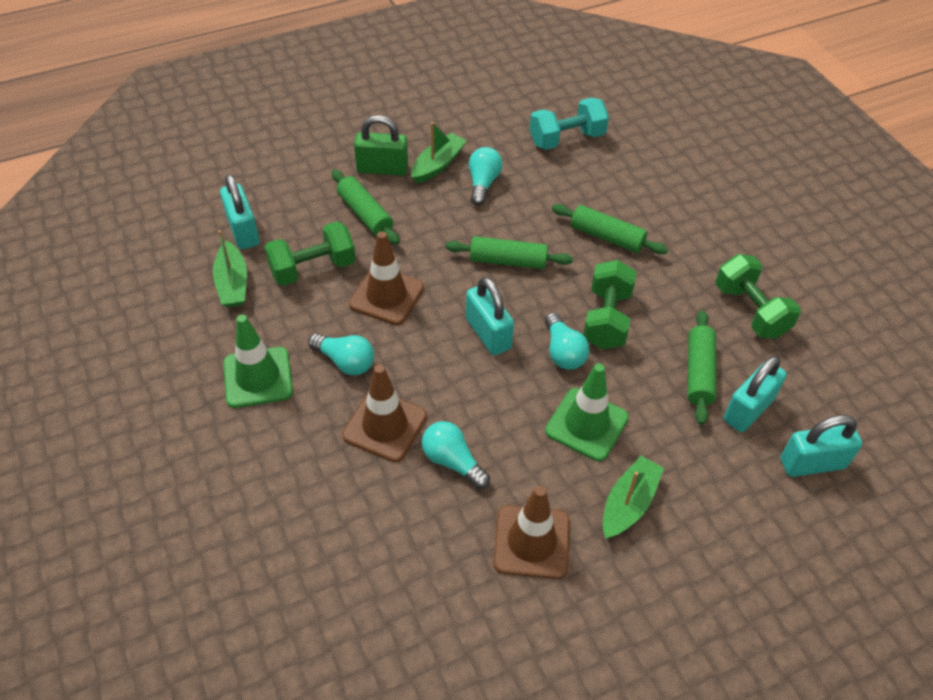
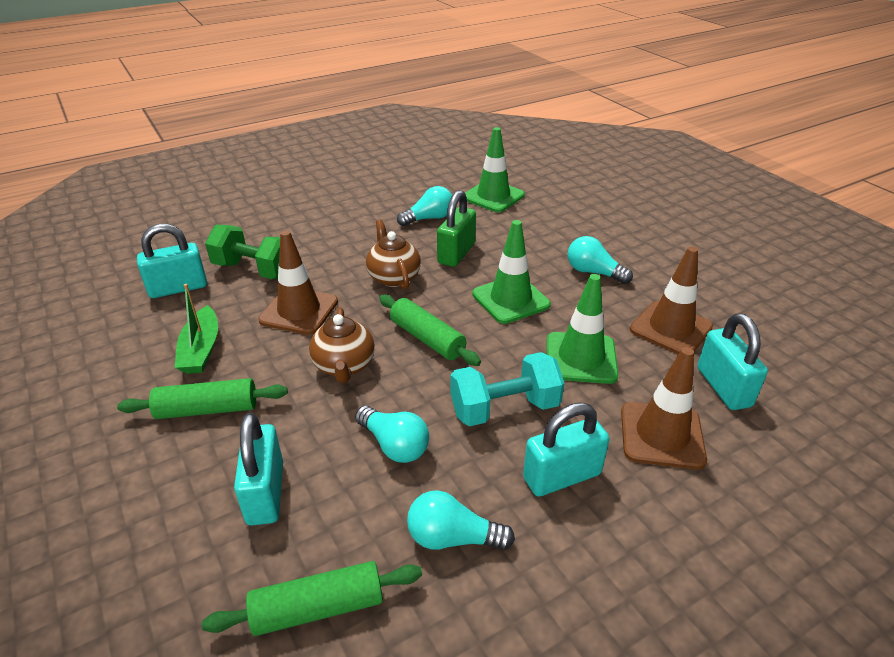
brown teapot: none = 0 -> [309,307,375,383] [366,219,421,290] = 2
green boat: [213,230,247,307] [411,122,467,183] [603,456,664,539] = 3 -> [174,284,218,374] = 1
green dumbbell: [264,221,356,286] [583,260,636,349] [715,254,801,339] = 3 -> [205,224,280,279] = 1
green rolling pin: [332,170,400,245] [446,236,573,269] [552,204,668,254] [687,310,716,425] = 4 -> [117,378,288,419] [202,561,422,636] [379,295,481,366] = 3
green traffic cone: [224,314,293,408] [545,363,629,461] = 2 -> [465,127,525,212] [472,220,551,324] [547,274,619,384] = 3

